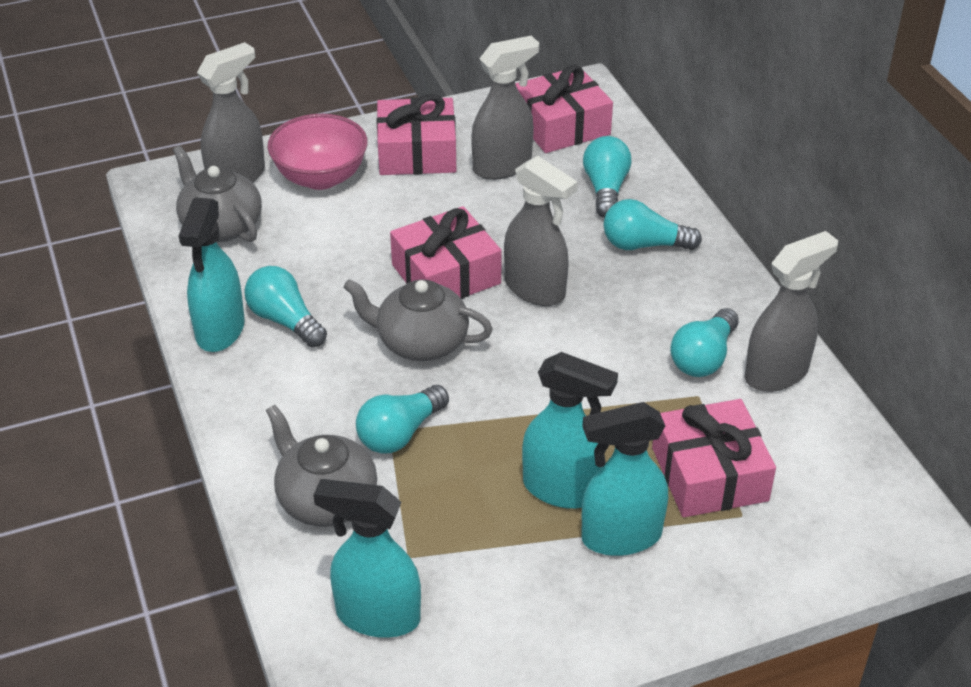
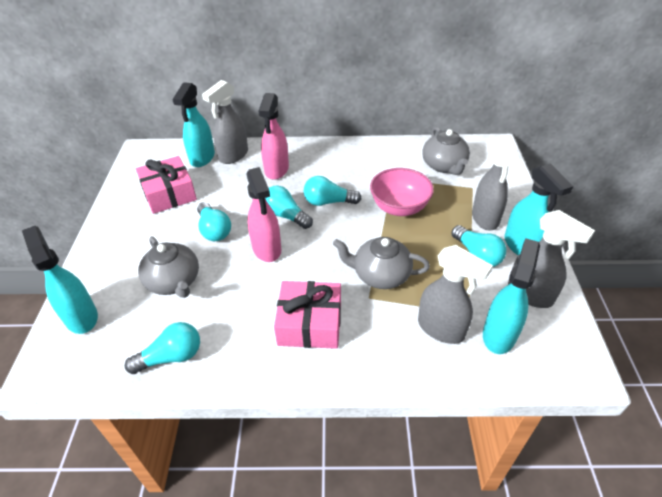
pink gift: [377,94,456,175] [390,206,502,299] [515,65,613,153] [652,399,776,517] = 4 -> [136,156,197,214] [274,281,341,349] = 2
pink spray bottle: none = 0 -> [247,167,281,262] [258,93,289,180] = 2

